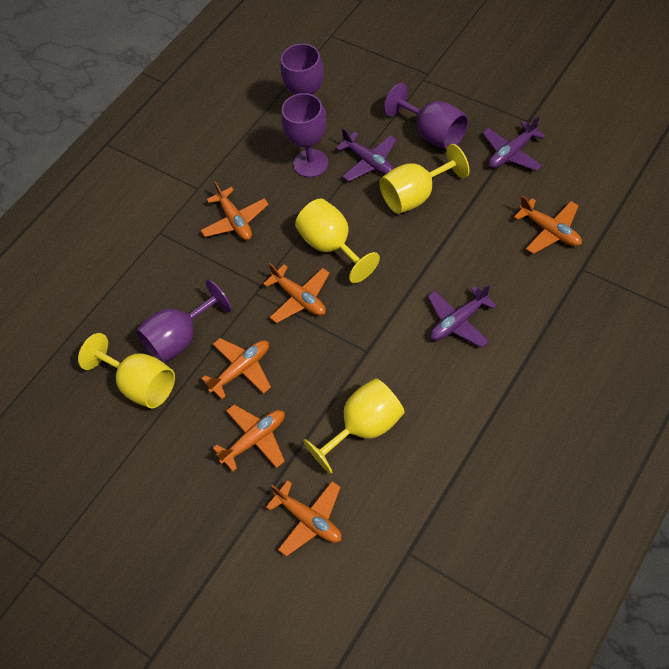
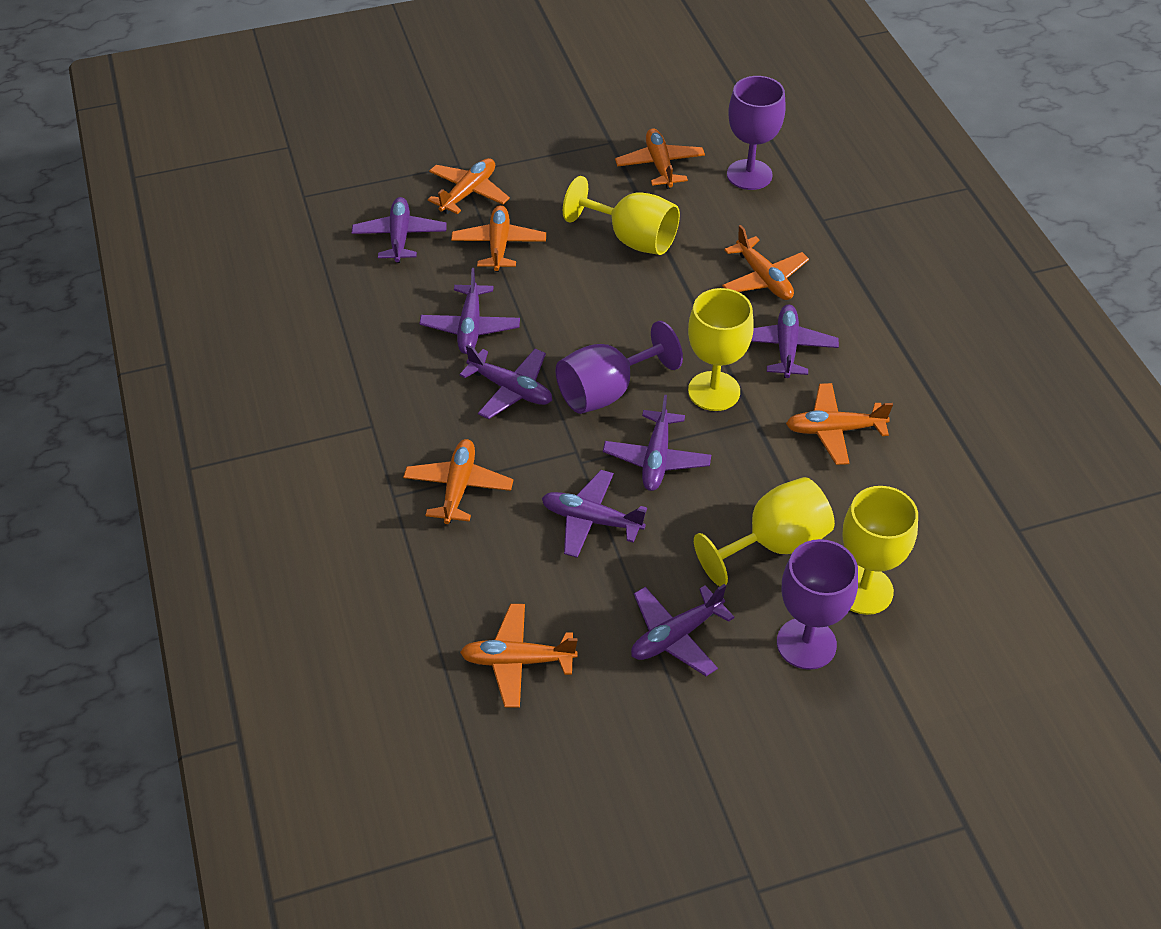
orange plane: [201,181,269,240] [202,338,271,399] [213,405,285,472] [263,263,330,323] [266,480,342,557] [514,196,582,254] = 6 -> [403,439,513,524] [428,158,510,214] [451,205,546,272] [460,604,577,708] [615,129,705,189] [722,225,809,300] [786,383,893,465] = 7
purple goblet: [136,279,232,363] [281,44,326,116] [281,93,329,177] [384,83,468,150] = 4 -> [556,321,683,414] [727,76,786,190] [777,539,858,670] = 3
purple plane: [336,128,397,182] [428,284,497,348] [482,116,546,171] = 3 -> [352,197,447,263] [419,268,520,354] [459,344,552,419] [542,470,647,558] [603,395,711,491] [631,584,735,676] [751,305,839,378] = 7

